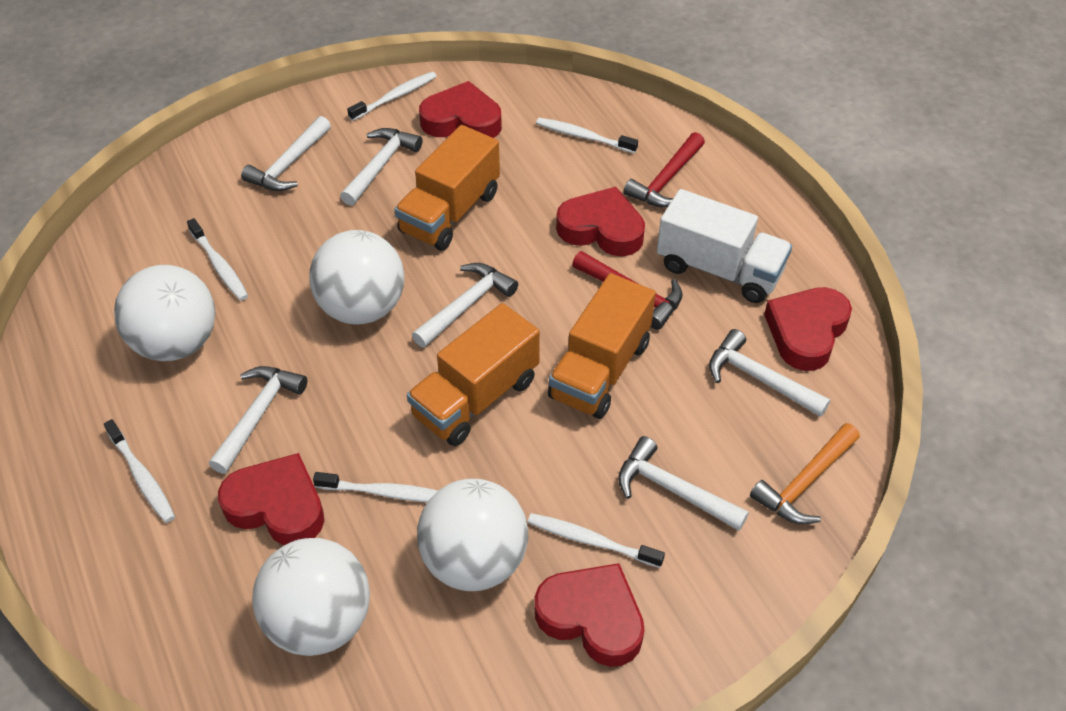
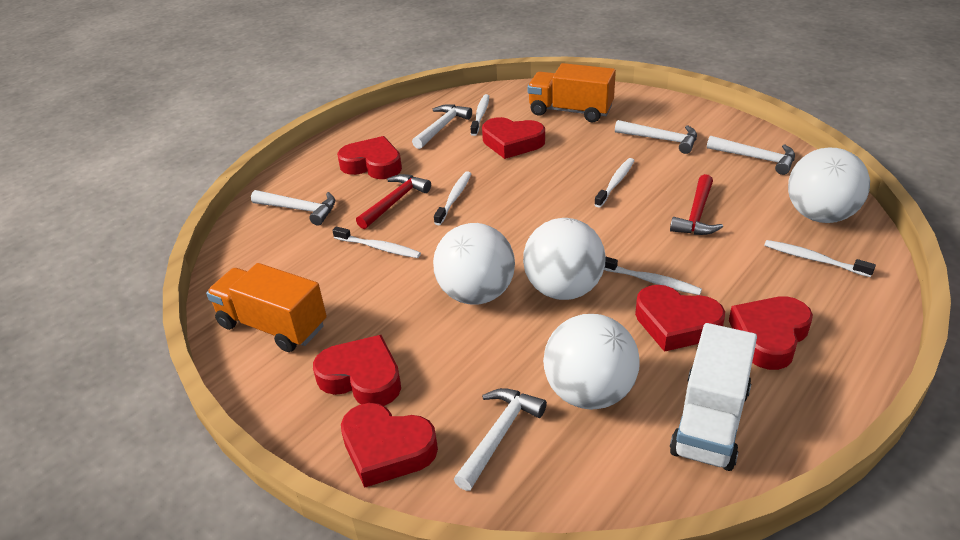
orange hammer: [750,423,860,524] = 1 -> none = 0
orange truck: [394,125,500,251] [407,303,540,446] [548,273,656,419] = 3 -> [206,263,327,352] [528,63,616,122] = 2
red heart: [218,453,324,545] [419,81,502,138] [535,563,645,667] [556,187,645,257] [764,287,852,371] = 5 -> [313,335,401,406] [337,136,402,179] [341,403,438,488] [482,117,545,159] [635,285,725,352] [729,296,813,370] = 6
white hammer: [209,366,307,474] [241,116,331,191] [340,128,422,206] [412,263,518,348] [618,436,749,531] [709,329,831,417] = 6 -> [251,190,335,226] [412,104,472,149] [454,388,547,491] [615,120,697,154] [707,136,795,175] = 5

